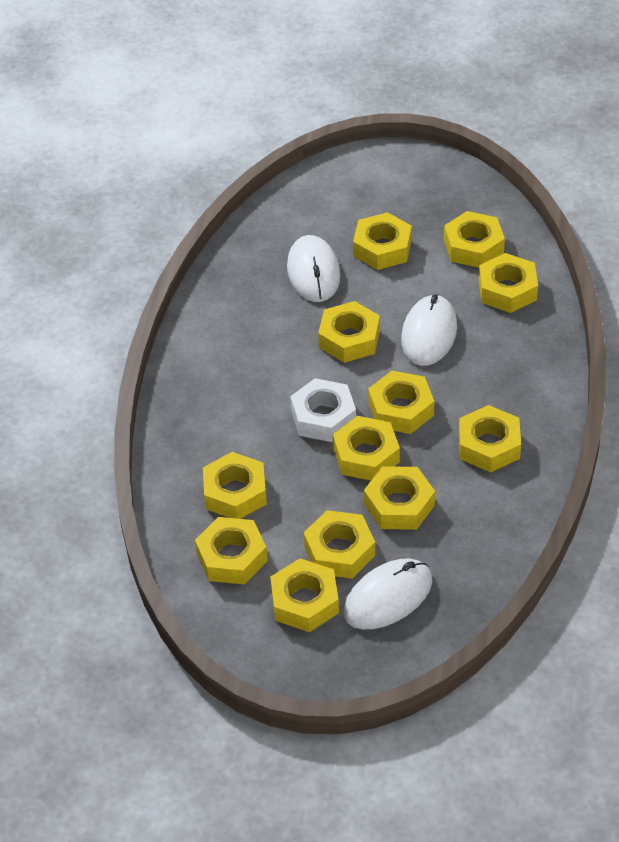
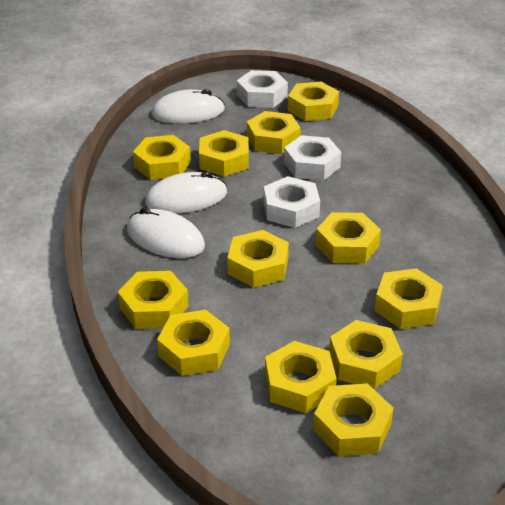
white nut: [290,378,356,442] = 1 -> [237,70,288,108] [264,176,320,228] [284,135,341,180] = 3

